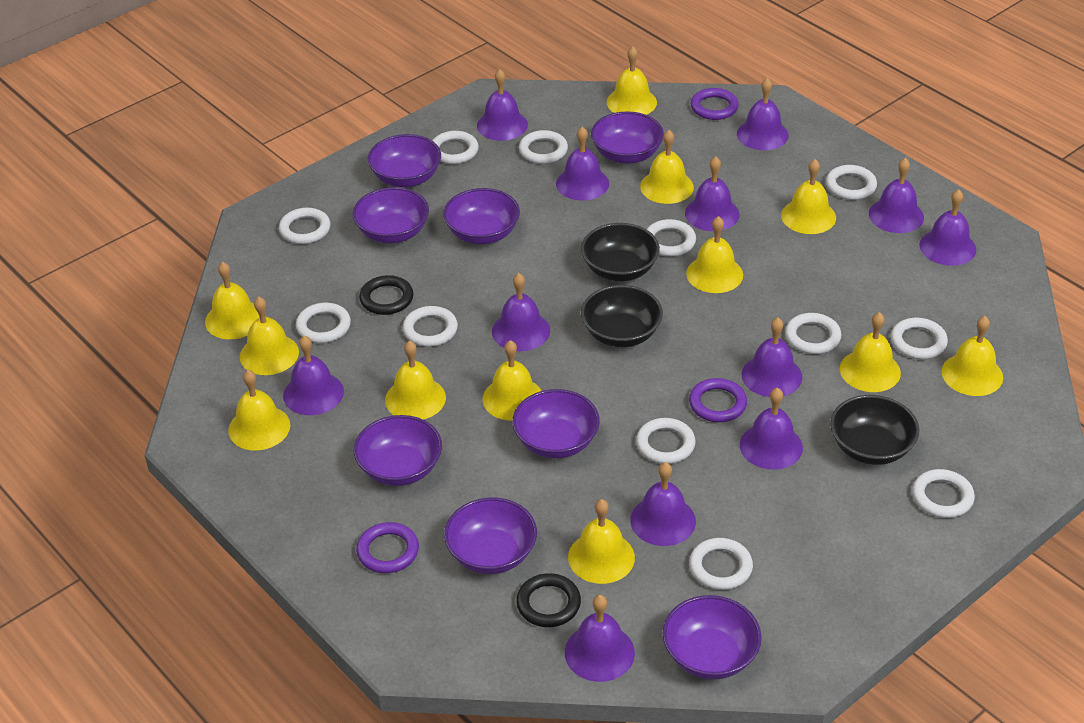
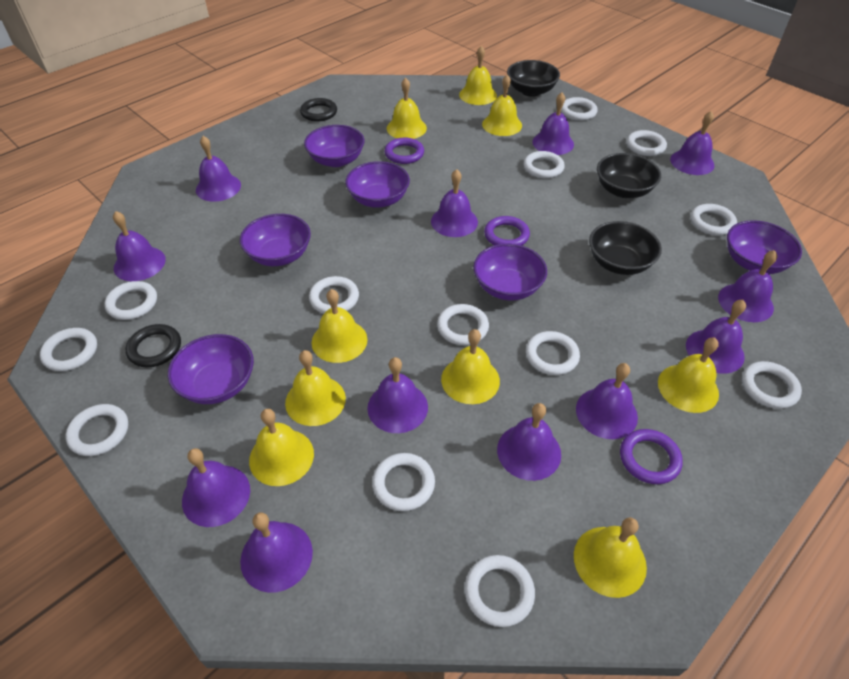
purple bowl: [353,187,429,243] [354,415,442,486] [368,134,441,187] [443,188,520,244] [444,498,537,574] [512,389,600,458] [591,111,664,164] [663,595,762,680] = 8 -> [168,334,254,404] [240,214,311,266] [304,125,364,167] [345,161,410,208] [473,244,547,301] [727,220,802,274] = 6
white ring: [279,208,330,244] [296,303,351,343] [403,306,458,347] [432,131,479,164] [519,130,568,164] [636,418,696,464] [647,219,696,257] [689,538,753,590] [785,313,841,354] [826,165,877,200] [891,318,948,359] [912,469,975,518] = 12 -> [40,328,97,371] [66,404,128,456] [104,281,157,320] [309,276,359,313] [372,453,435,511] [437,304,489,345] [465,555,535,627] [524,151,565,178] [526,331,580,375] [561,97,598,121] [627,130,667,156] [690,204,737,235] [742,361,802,409] = 13
yellow bell: [205,262,260,339] [228,370,290,451] [240,297,299,375] [385,340,446,419] [483,340,541,421] [568,499,635,584] [607,46,657,115] [640,130,694,204] [686,216,743,293] [781,159,836,234] [840,312,901,392] [941,316,1003,396] = 12 -> [249,409,314,486] [285,350,346,426] [312,289,368,363] [387,78,427,139] [441,329,500,404] [459,46,497,105] [482,75,522,136] [574,517,647,598] [658,338,719,413] = 9

